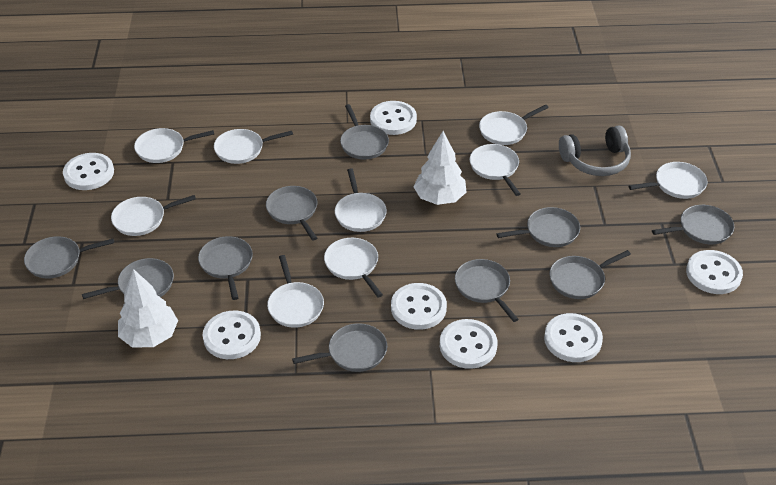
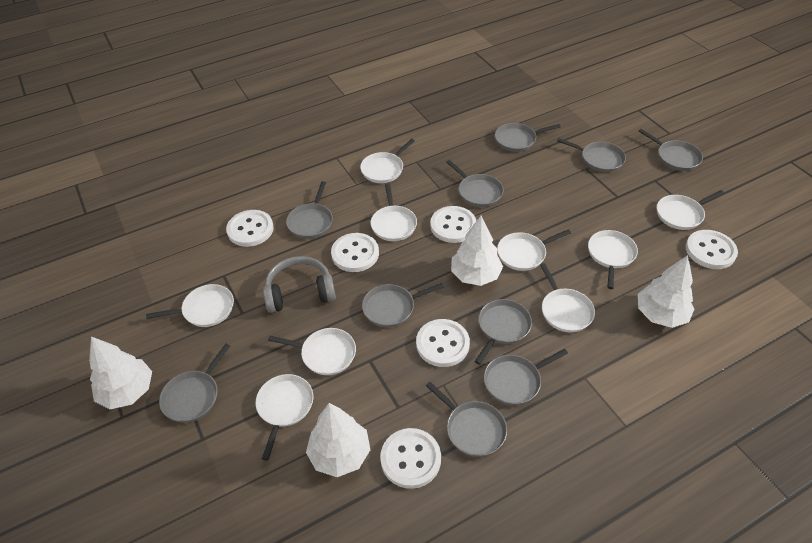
white button: [63,153,114,190] [203,311,261,359] [370,101,417,135] [391,283,447,330] [440,319,498,369] [544,313,603,362] [686,250,743,294] = 7 -> [226,210,274,247] [331,233,379,272] [380,428,441,489] [416,319,470,367] [430,206,476,243] [686,230,738,269] = 6
white tree: [118,269,178,347] [413,131,466,205] = 2 -> [89,337,152,409] [306,403,370,477] [451,216,503,286] [638,255,694,328] = 4

